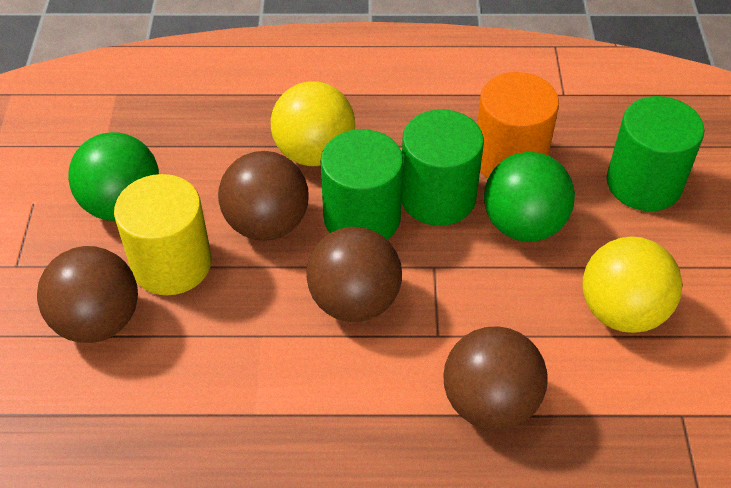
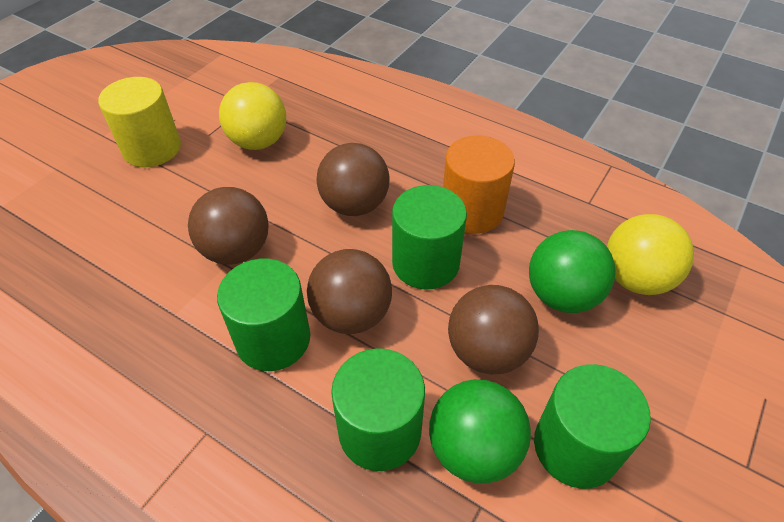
green cylinder: [321,129,403,240] [401,109,484,226] [607,96,705,211] = 3 -> [217,259,310,371] [331,348,425,471] [392,185,467,289] [534,364,651,489] = 4

